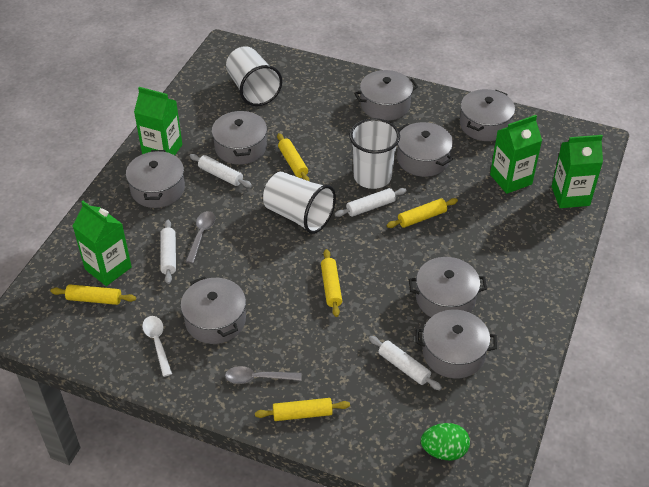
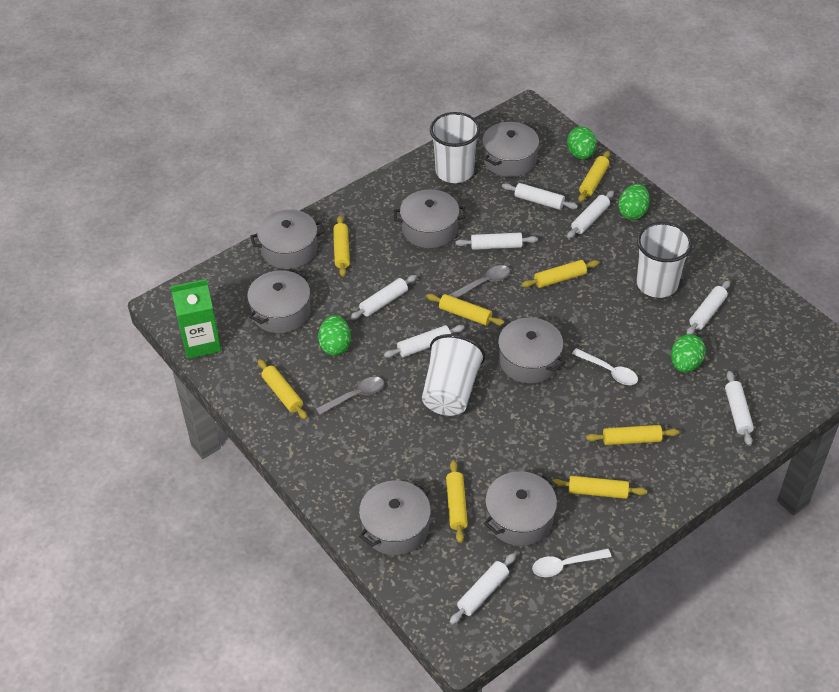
green carton: [73,201,132,286] [134,87,182,155] [490,115,542,194] [551,135,603,208] = 4 -> [170,279,221,359] = 1
green egg: [421,423,470,461] = 1 -> [318,315,351,356] [567,126,596,159] [618,184,650,220] [671,334,706,372] = 4
grey pot: [126,150,185,208] [181,276,246,344] [212,110,267,165] [354,70,418,121] [397,122,453,177] [409,257,487,317] [415,310,497,378] [460,89,515,141] = 8 -> [247,270,311,333] [250,209,325,269] [359,480,431,555] [393,189,466,248] [482,122,539,177] [484,471,557,546] [497,318,565,383] = 7
white rolling pin: [160,220,176,284] [190,154,252,188] [335,188,407,217] [369,336,442,390] = 4 -> [350,275,417,320] [384,325,464,358] [450,553,516,625] [455,233,538,250] [502,183,578,210] [567,191,614,239] [686,280,730,334] [725,371,754,446] = 8
white spoon: [142,316,172,377] = 1 -> [532,548,611,577] [572,348,638,385] = 2
yellow rolling pin: [50,284,136,305] [255,398,350,421] [277,133,310,181] [321,249,342,317] [387,198,458,228] = 5 -> [258,359,307,419] [333,216,350,277] [426,294,504,326] [446,460,468,543] [521,260,599,288] [551,476,647,499] [578,151,610,202] [586,425,679,445] = 8

